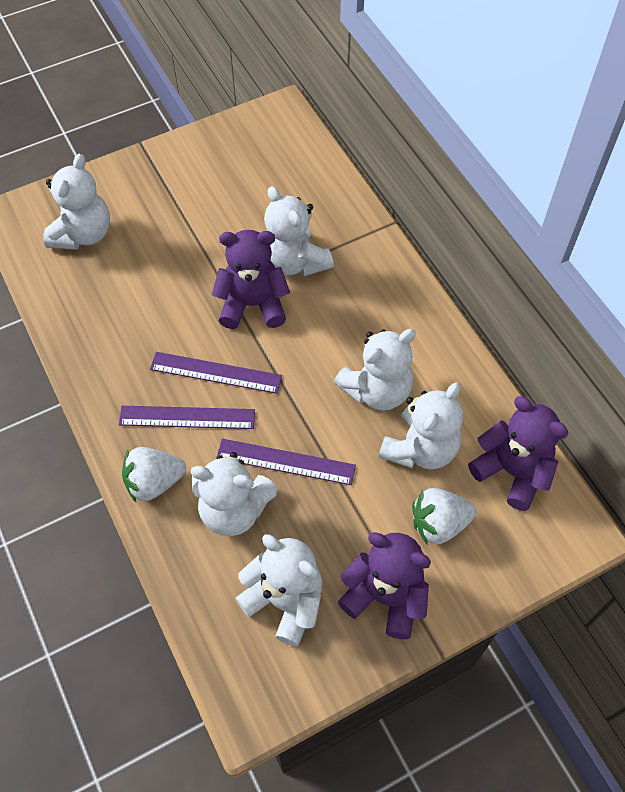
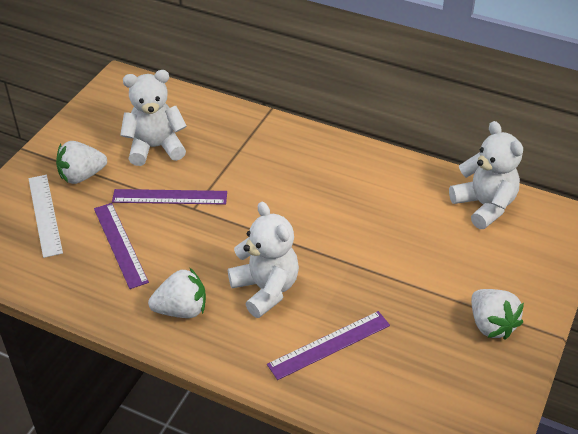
purple teddy bear: [212,230,290,329] [338,532,431,639] [468,397,568,511] = 3 -> none = 0
white ruler: none = 0 -> [28,175,63,258] = 1
white strawberry: [122,447,186,502] [412,488,476,544] = 2 -> [56,141,107,184] [148,268,206,318] [471,289,524,340] = 3
white teddy bear: [43,154,110,250] [191,452,277,536] [235,534,322,646] [264,186,334,277] [334,329,416,411] [379,382,463,469] = 6 -> [120,70,187,166] [228,202,299,318] [449,121,523,229] = 3

